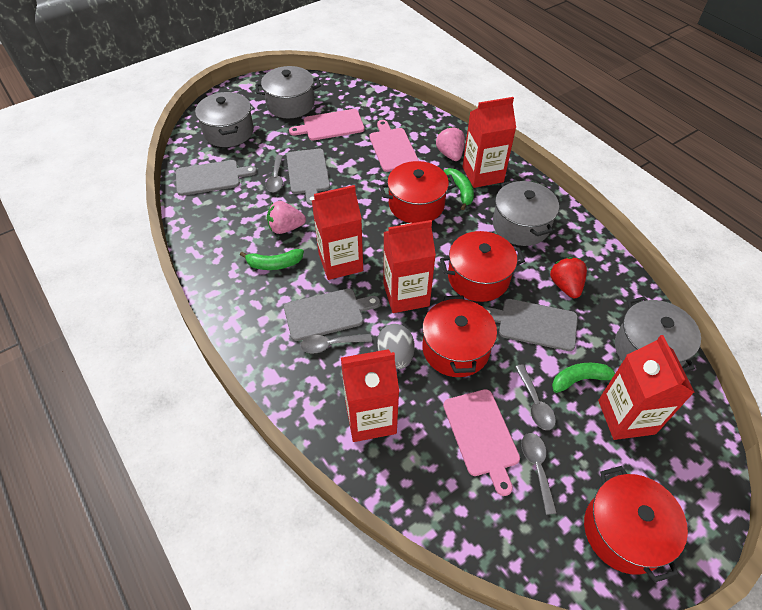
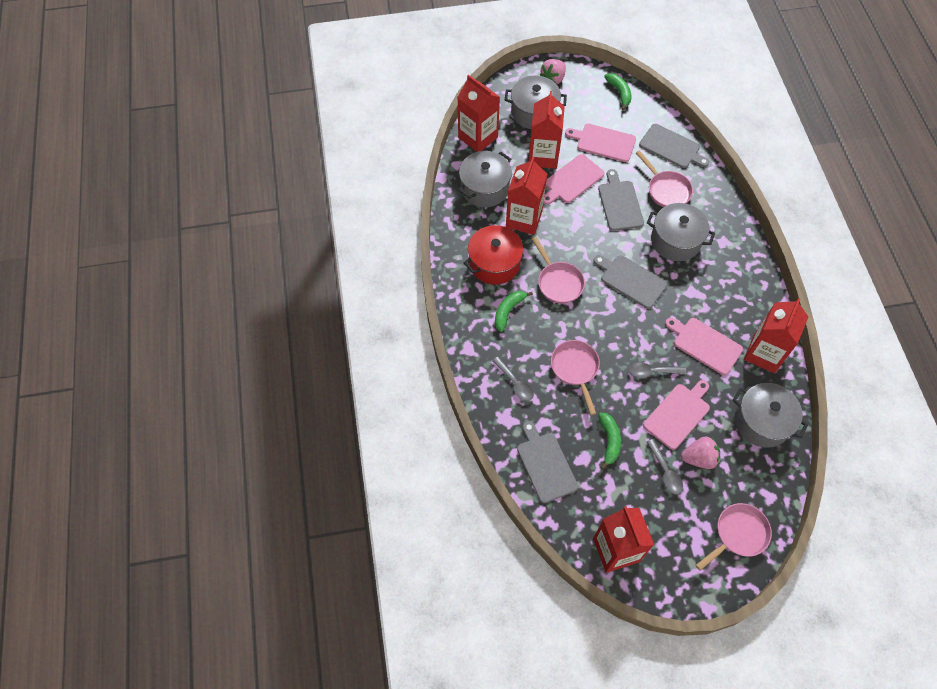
grey egg: [377,324,415,369] = 1 -> none = 0
grey spoon: [266,155,283,192] [300,334,372,353] [515,364,556,430] [521,433,557,515] = 4 -> [492,357,534,401] [629,362,687,378] [647,439,683,494] = 3
pink cutting board: [289,109,365,141] [369,120,419,172] [443,389,520,496] = 3 -> [543,154,605,205] [565,124,636,162] [643,380,710,450] [665,318,743,375] = 4
pink pan: none = 0 -> [532,237,585,304] [551,340,600,415] [636,150,693,207] [696,503,772,571] = 4
red pot: [380,161,456,223] [422,296,497,377] [440,231,525,302] [584,466,688,582] = 4 -> [464,225,527,285] = 1
red strawberry: [550,257,587,298] = 1 -> none = 0

